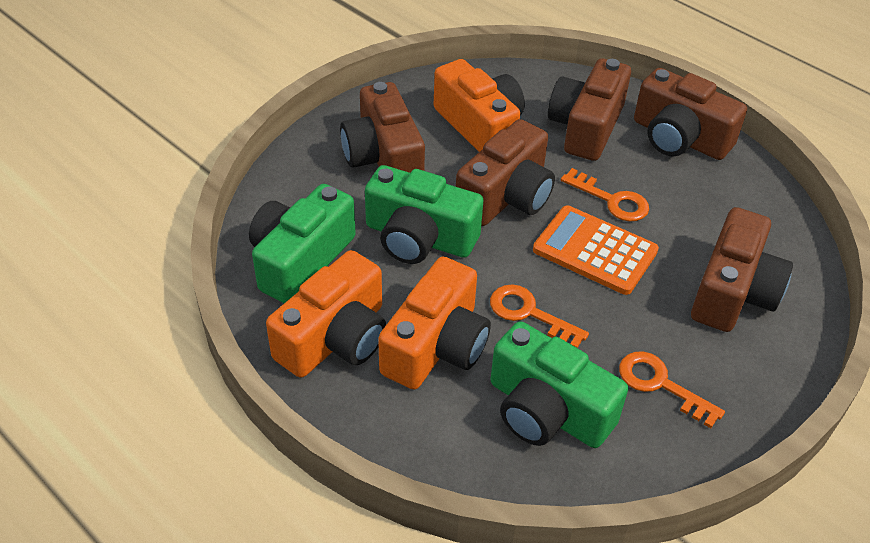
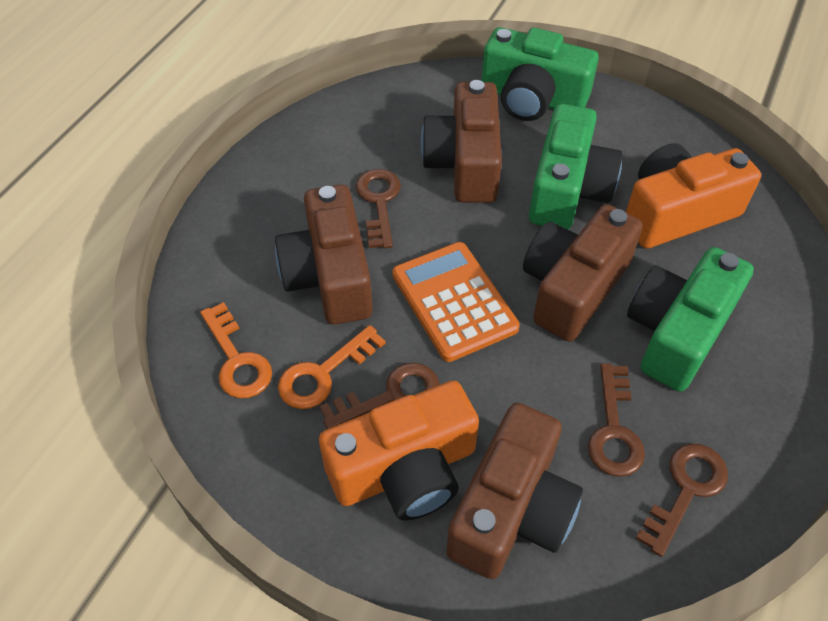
brown camera: [340,82,425,173] [456,119,555,226] [548,58,631,161] [634,68,747,160] [691,207,793,332] = 5 -> [275,185,373,325] [421,80,502,203] [446,403,583,579] [523,204,643,342] = 4
brown key: none = 0 -> [319,363,440,429] [356,169,401,248] [588,363,645,477] [635,444,728,557] = 4
orange camera: [266,250,386,378] [378,257,491,389] [434,59,525,152] = 3 -> [319,381,479,521] [626,143,761,248] = 2
orange key: [490,284,589,348] [561,168,649,222] [619,351,725,428] = 3 -> [200,302,272,398] [278,325,386,409] = 2

